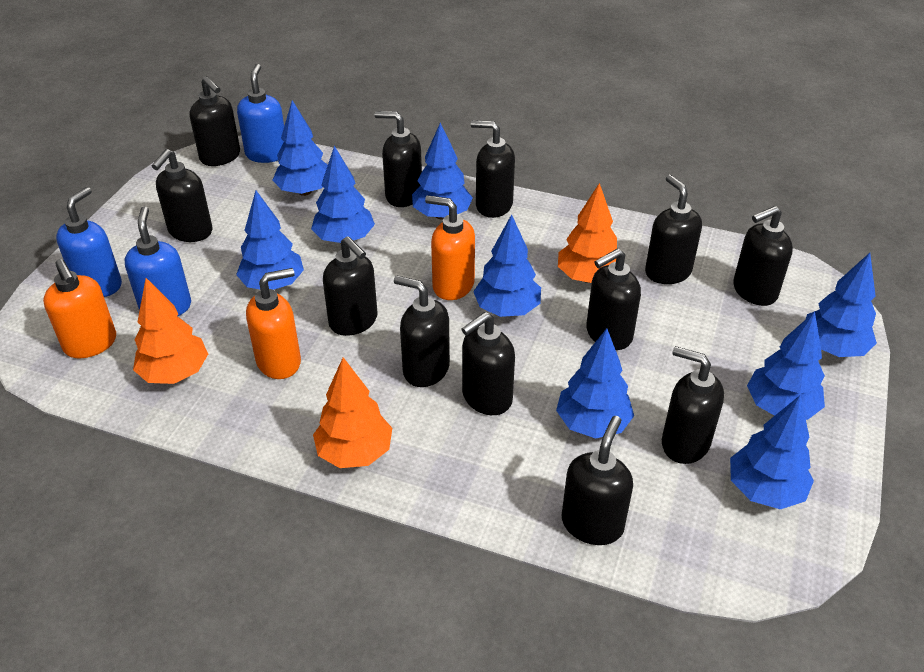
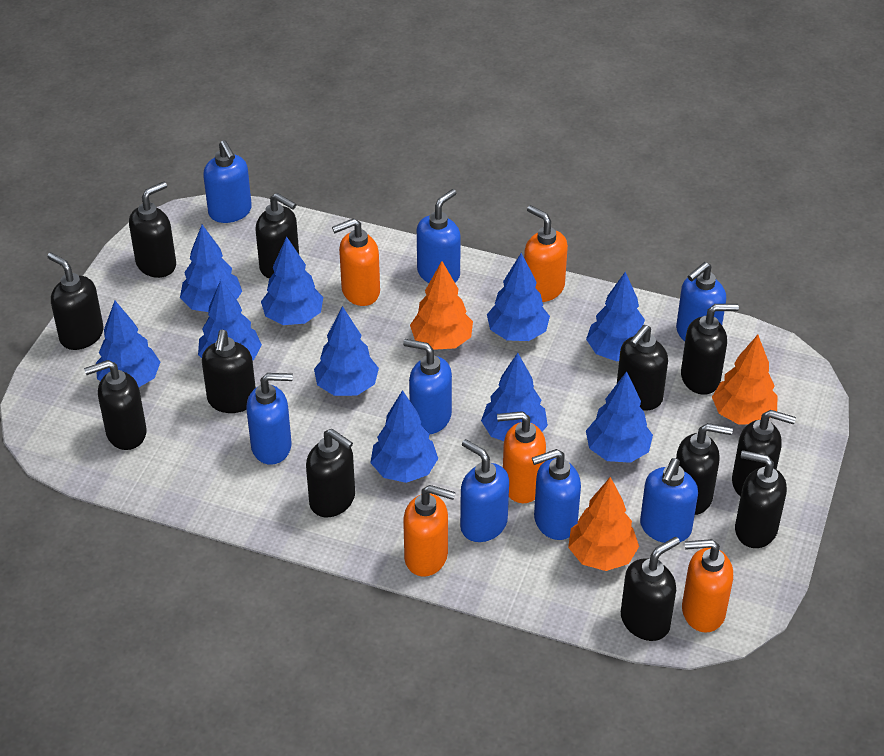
blue soap dispenser: [56,187,122,297] [124,206,191,316] [237,64,284,163] = 3 -> [203,140,252,223] [246,373,293,465] [403,339,452,434] [417,189,461,283] [460,439,509,542] [532,449,581,540] [640,458,698,543] [676,262,726,341] = 8
blue tree: [236,191,304,290] [273,100,328,196] [311,146,375,243] [412,123,473,220] [473,214,541,317] [556,328,634,439] [730,396,814,509] [747,312,825,420] [805,253,877,357] = 9 -> [96,301,160,387] [180,225,242,312] [198,280,262,360] [261,237,323,325] [314,306,379,396] [370,390,438,483] [481,353,548,441] [487,253,550,341] [586,272,645,361] [586,371,653,463] = 10
orange soap dispenser: [43,259,116,358] [246,268,301,379] [425,195,475,300] = 3 -> [332,218,380,306] [403,485,456,577] [497,411,546,503] [524,205,568,302] [682,539,733,633] = 5

